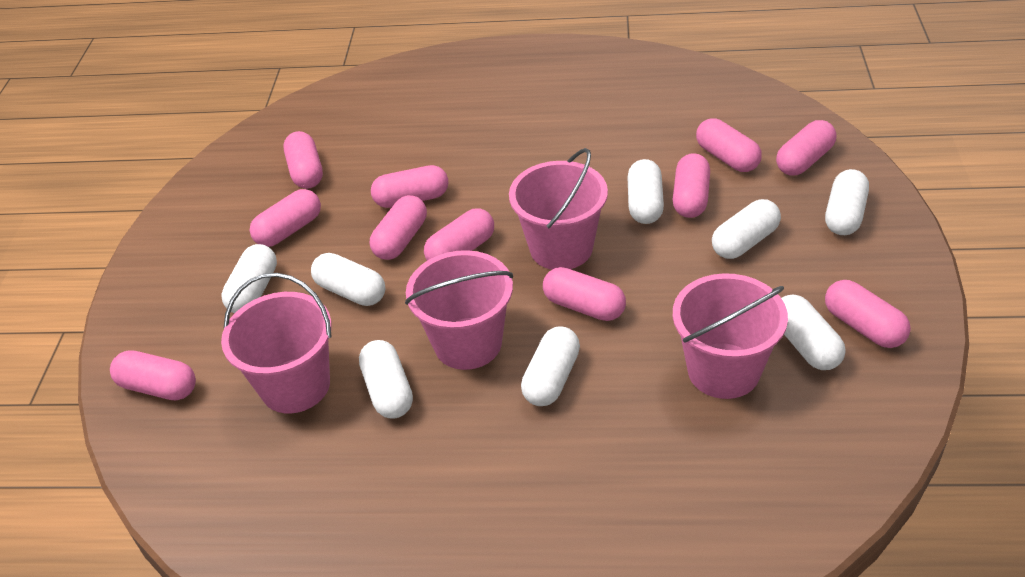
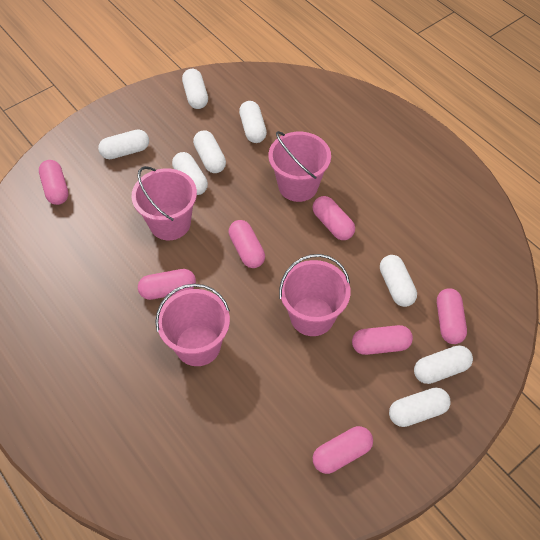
pink capsule: [110,350,196,400] [250,189,321,247] [283,131,323,189] [370,195,427,260] [371,165,448,208] [424,208,494,261] [543,267,626,321] [673,153,710,218] [696,118,762,172] [776,120,836,176] [825,280,911,348] = 11 -> [39,160,69,205] [138,269,196,300] [228,220,265,268] [312,196,355,240] [313,426,373,474] [352,325,413,355] [437,288,467,344] = 7

